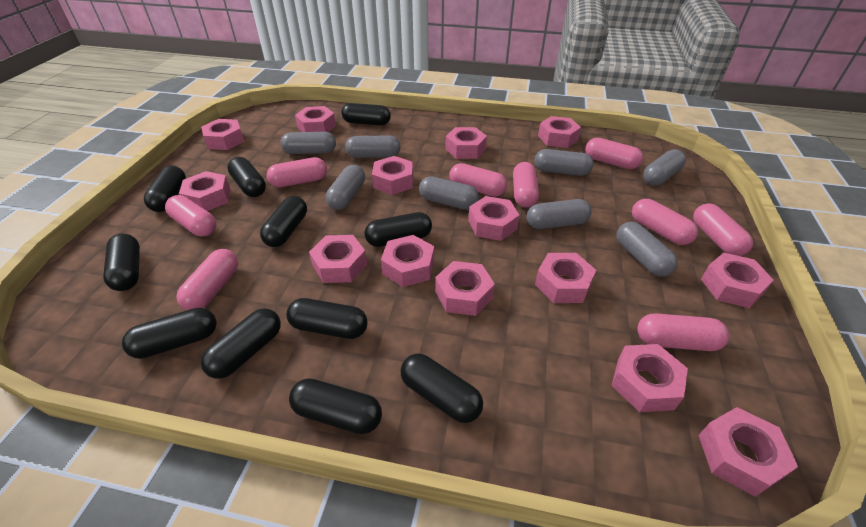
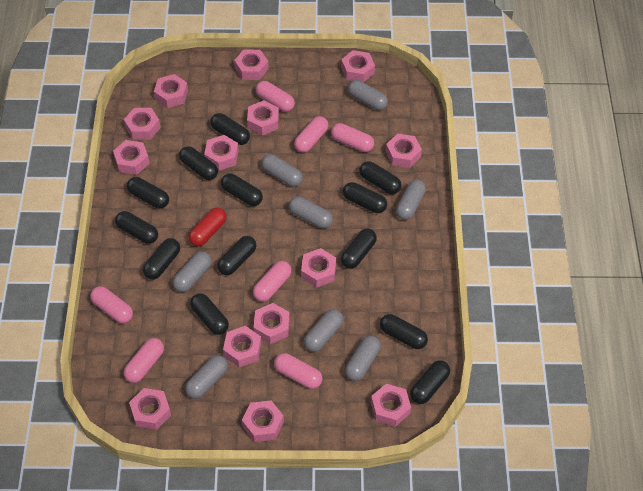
black capsule: [103,233,140,291] [122,308,217,359] [144,165,186,212] [201,308,281,379] [227,157,266,197] [260,196,307,247] [287,298,368,339] [289,378,382,434] [341,103,391,125] [365,212,432,247] [401,354,483,423] = 11 -> [115,211,158,244] [127,177,169,209] [143,238,180,280] [179,146,218,180] [190,293,229,335] [210,113,250,145] [217,236,257,275] [221,173,263,206] [341,228,377,269] [343,182,387,213] [359,161,402,194] [380,314,428,349] [410,360,450,404] = 13
pink capsule: [165,195,216,237] [176,249,238,310] [267,157,327,187] [449,163,507,197] [513,162,539,208] [585,138,643,169] [632,199,698,245] [637,313,729,351] [693,203,753,256] = 9 -> [90,286,133,323] [123,338,164,383] [253,261,292,302] [256,81,295,112] [274,353,322,389] [294,116,328,153] [331,123,374,152] = 7
red capsule: none = 0 -> [188,207,227,247] = 1

